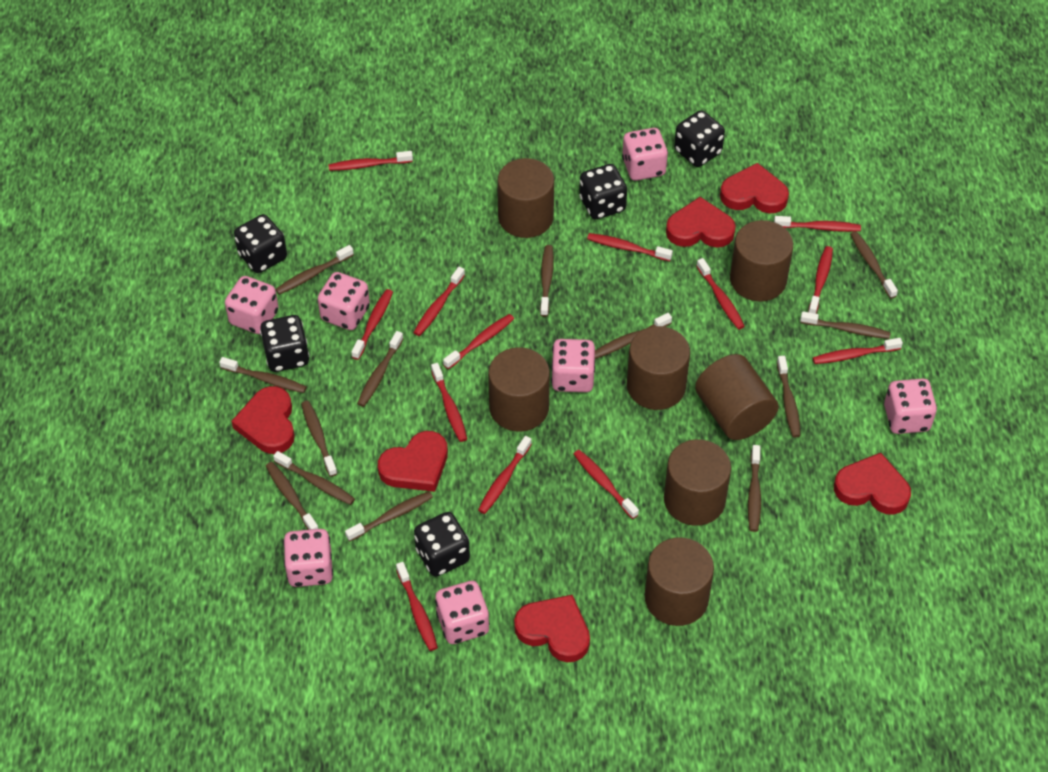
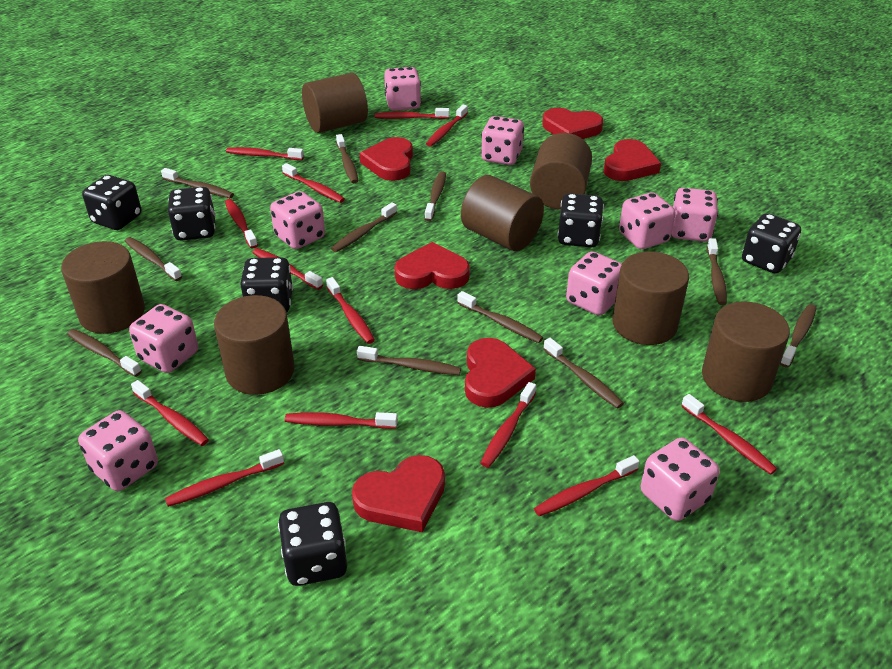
black dice: [234,214,287,273] [260,315,309,372] [414,512,470,577] [579,164,627,219] [674,110,725,167] = 5 -> [82,175,142,230] [168,187,216,241] [240,257,293,312] [278,502,347,586] [557,193,604,247] [742,213,801,274] = 6
brown toothbrush: [219,357,307,393] [266,462,318,530] [273,451,355,505] [275,245,354,295] [301,401,337,477] [345,491,433,542] [357,331,403,407] [540,245,554,317] [595,313,672,359] [748,445,761,532] [777,356,801,437] [800,311,891,339] [850,231,898,299] = 13 -> [67,329,142,377] [125,237,182,281] [161,168,234,198] [331,202,397,252] [336,134,358,183] [357,346,461,375] [425,171,446,221] [457,291,543,343] [543,338,624,409] [707,238,727,305] [780,304,816,368] = 11
pink dice: [225,276,279,334] [283,529,333,587] [318,272,370,330] [435,581,490,644] [551,339,595,392] [622,128,668,181] [884,378,937,434] = 7 -> [78,410,158,491] [129,304,198,373] [270,191,325,249] [384,67,421,111] [481,116,524,165] [566,251,622,316] [619,192,676,249] [640,437,720,521] [672,188,718,242] = 9

